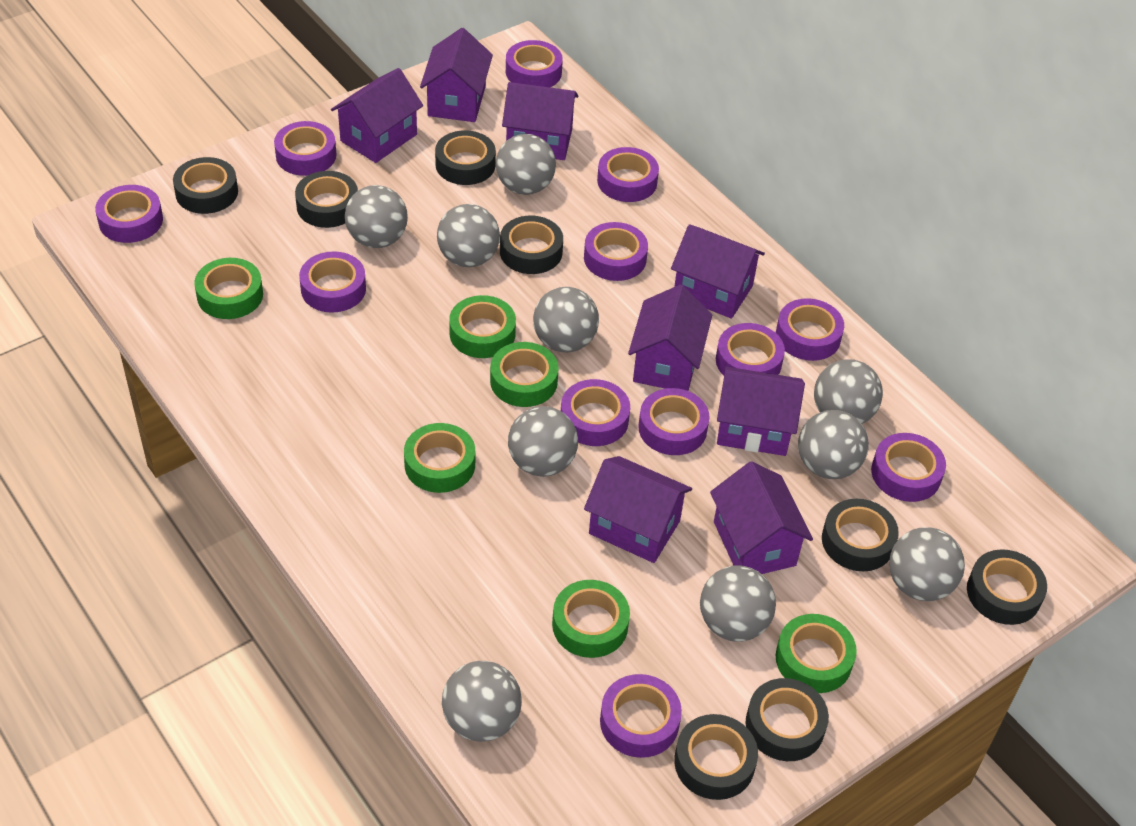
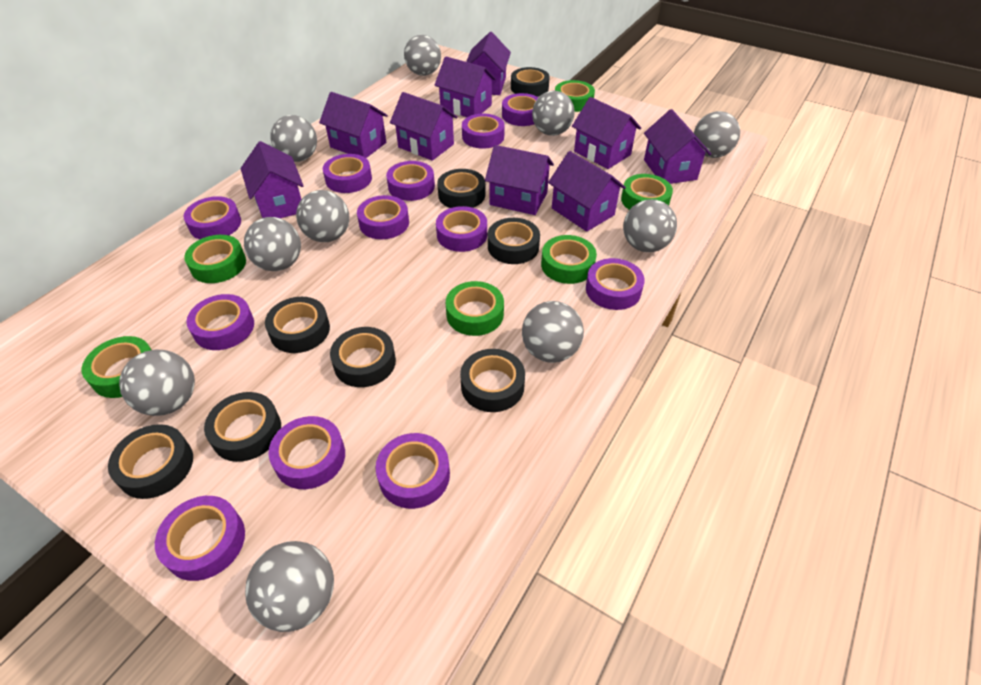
purple house: [331,68,423,163] [420,28,493,122] [502,82,579,160] [584,456,692,563] [628,285,712,391] [671,224,765,319] [710,461,813,574] [717,366,805,456] = 8 -> [240,141,304,218] [319,92,388,158] [390,92,458,161] [434,56,496,117] [466,32,511,95] [485,145,554,215] [548,151,626,232] [572,97,641,169] [644,109,711,184] = 9

